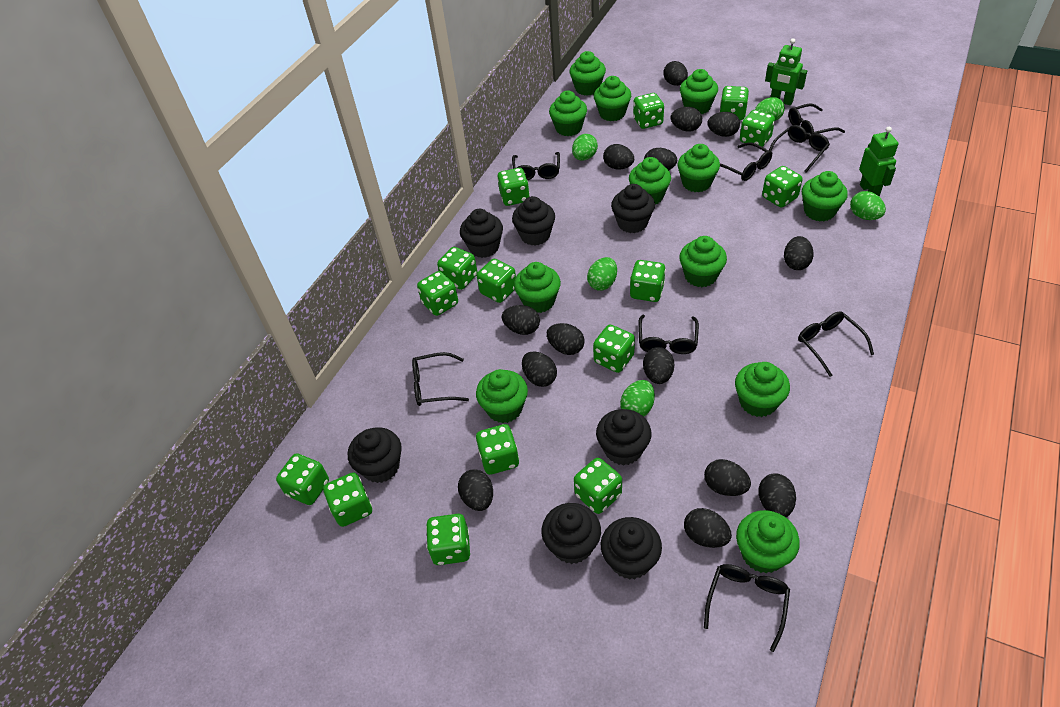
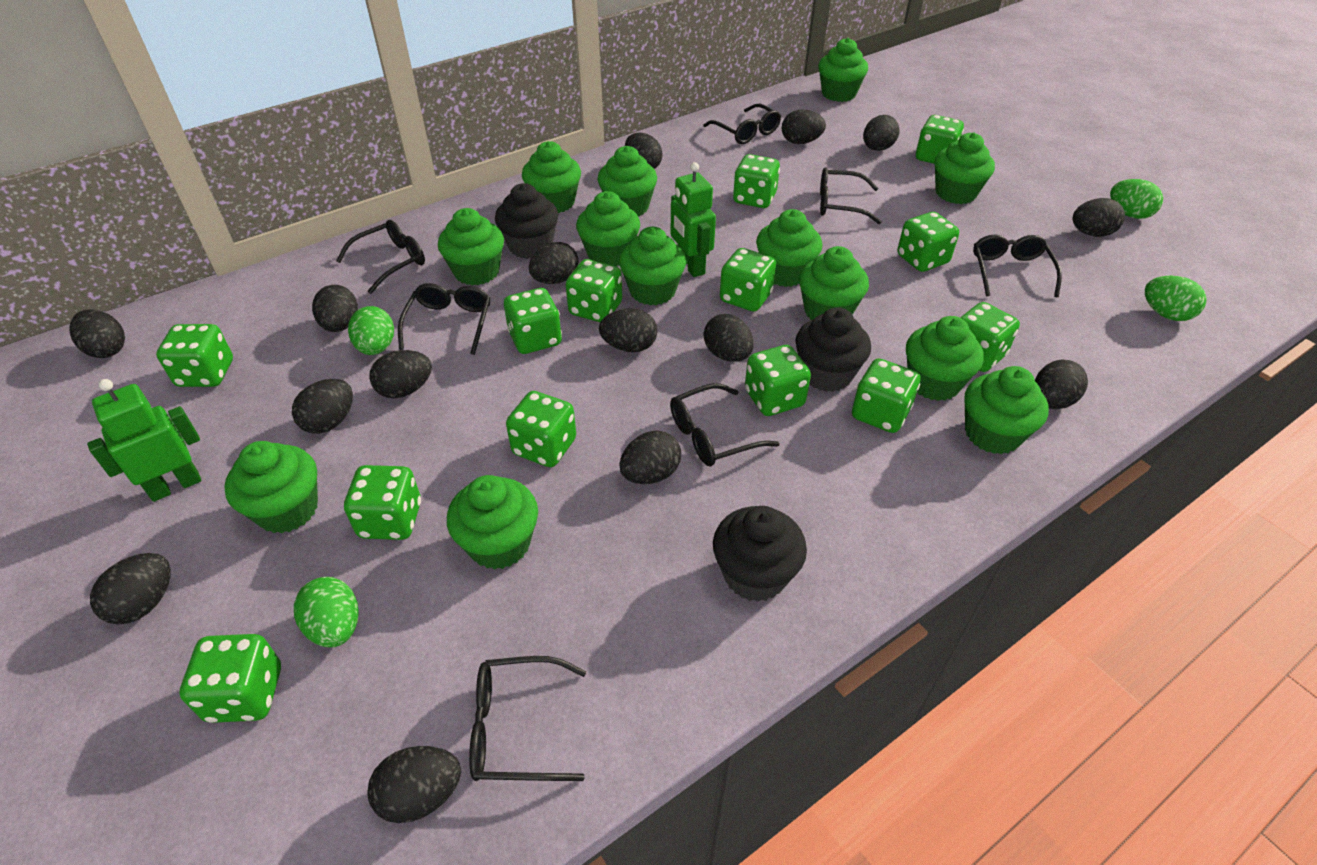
black cupcake: [348,427,402,483] [460,209,503,258] [512,196,555,245] [541,503,601,564] [596,409,651,466] [601,517,662,580] [611,184,655,233] = 7 -> [495,183,559,259] [713,506,807,602] [795,307,871,392] = 3
black egg: [458,469,493,511] [502,305,540,335] [522,352,557,387] [547,323,584,355] [603,144,634,169] [643,347,674,384] [644,148,677,170] [663,61,688,86] [671,107,702,132] [684,508,732,548] [704,459,751,496] [707,112,740,137] [758,473,796,517] [784,236,814,270] = 14 -> [69,309,125,358] [90,553,171,624] [292,379,353,434] [312,285,358,332] [367,746,461,823] [369,350,432,398] [529,242,578,284] [599,308,657,352] [619,431,682,484] [625,133,663,169] [704,314,754,362] [782,109,826,144] [863,115,900,151] [1035,359,1088,409] [1073,198,1125,237] = 15
black glasses: [412,352,469,406] [512,152,560,180] [638,315,699,354] [704,564,790,652] [720,142,772,181] [769,125,830,173] [788,103,845,140] [798,311,874,377] = 8 -> [336,220,425,294] [398,283,491,355] [469,656,586,781] [670,383,780,466] [703,104,781,144] [820,167,882,224] [973,235,1062,297] = 7
green cupcake: [476,369,528,423] [514,262,561,313] [549,90,587,136] [569,51,606,96] [594,76,631,121] [629,157,671,204] [678,144,720,192] [679,236,727,287] [680,69,718,114] [735,362,790,417] [736,510,800,573] [802,171,848,221] = 12 -> [224,441,318,534] [438,208,504,285] [447,475,538,570] [522,141,581,213] [576,191,640,266] [597,146,657,217] [619,227,686,305] [756,209,822,287] [799,246,869,320] [818,38,868,102] [906,316,984,401] [935,132,995,204] [964,366,1049,454] = 13
green dice: [276,453,329,505] [323,472,372,527] [417,271,458,316] [426,514,470,565] [437,247,477,290] [476,424,519,475] [477,259,516,303] [497,168,530,206] [574,458,622,514] [593,325,635,373] [630,260,666,302] [633,93,664,129] [719,86,749,120] [740,110,775,147] [762,166,803,207] = 15 -> [156,324,233,387] [179,634,281,723] [344,465,421,540] [504,288,562,354] [506,391,576,467] [566,259,622,322] [720,248,776,311] [733,154,780,208] [745,345,811,416] [852,358,920,433] [897,212,959,272] [916,115,964,164] [960,302,1020,372] = 13
green egg: [572,134,598,161] [587,257,617,290] [620,380,655,417] [755,97,785,121] [850,191,886,220] = 5 -> [294,577,358,647] [348,306,394,355] [1110,179,1163,219] [1145,276,1207,321] = 4

